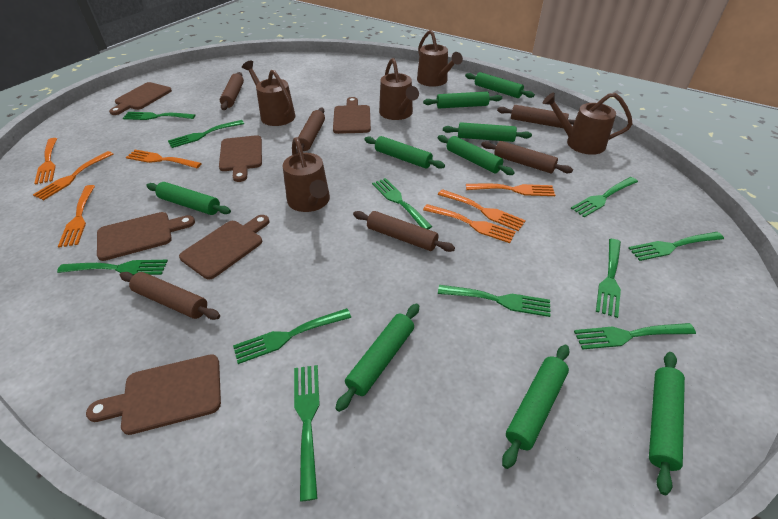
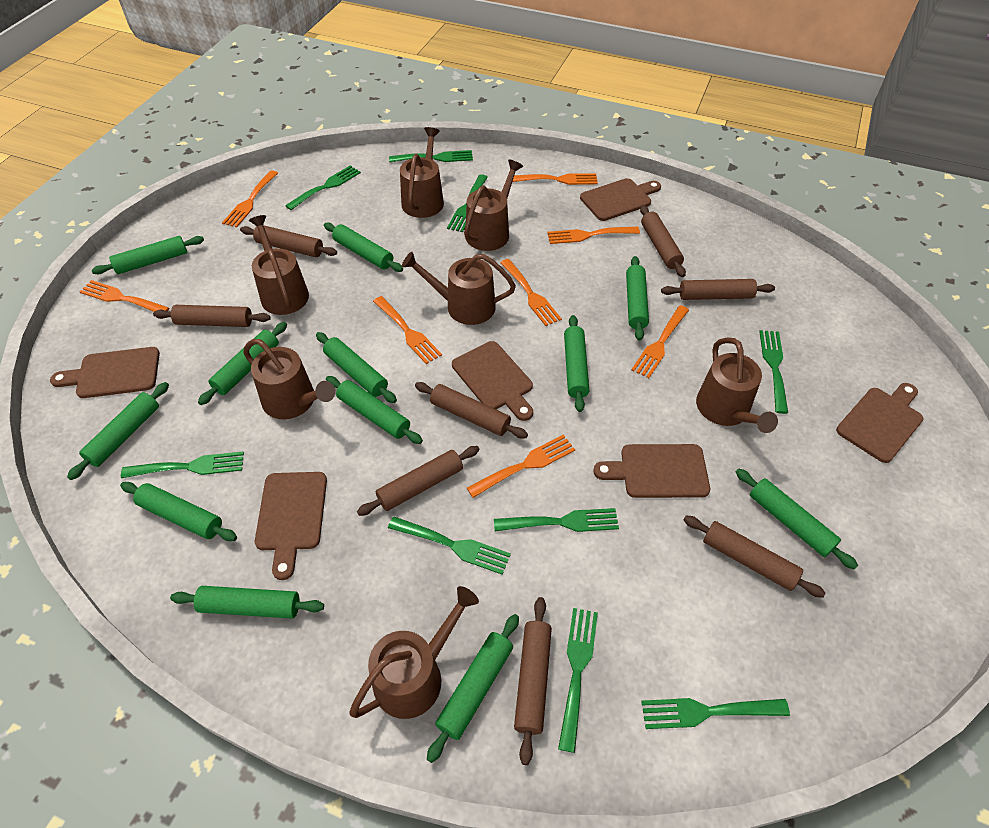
brown rolling pin: [120,272,220,320] [220,72,244,110] [296,108,325,153] [353,211,455,252] [481,141,573,173] [497,105,575,128] = 6 -> [153,305,271,327] [240,225,337,257] [357,446,479,516] [415,382,528,439] [514,597,552,765] [640,205,686,277] [661,279,775,300] [684,516,826,598] = 8
brown watering can: [242,61,295,126] [283,137,330,212] [379,58,419,120] [417,30,463,87] [543,93,633,155] = 5 -> [243,339,335,419] [249,215,309,315] [349,586,479,719] [400,127,444,218] [402,252,516,325] [464,159,523,251] [696,337,778,433] = 7
green fork: [57,260,168,275] [123,112,195,120] [168,120,244,148] [233,308,351,364] [294,365,320,501] [372,178,432,230] [438,285,551,317] [571,177,638,217] [574,323,696,350] [596,239,621,318] [628,232,724,261] = 11 -> [121,452,244,478] [285,165,361,210] [388,517,511,575] [389,150,473,162] [447,174,488,232] [494,508,619,532] [558,608,598,753] [641,698,790,729] [759,330,788,414] = 9
green rolling pin: [146,182,231,215] [335,304,419,412] [364,136,445,169] [423,92,502,108] [438,135,515,175] [443,122,532,142] [465,72,535,98] [502,345,569,469] [649,352,685,495] = 9 -> [67,382,169,480] [92,236,204,274] [120,482,237,541] [170,586,324,619] [198,322,287,405] [316,332,397,403] [324,223,403,272] [326,376,423,444] [427,614,519,763] [564,315,589,412] [626,256,649,341] [736,468,858,570] = 12
orange fork: [33,151,113,200] [34,138,57,185] [58,185,95,247] [126,150,202,168] [423,204,516,243] [438,189,526,231] [466,184,555,196] = 7 -> [80,280,169,312] [222,170,278,227] [373,296,442,364] [467,435,575,498] [500,259,562,326] [513,173,598,185] [547,227,640,244] [631,305,689,378] = 8

